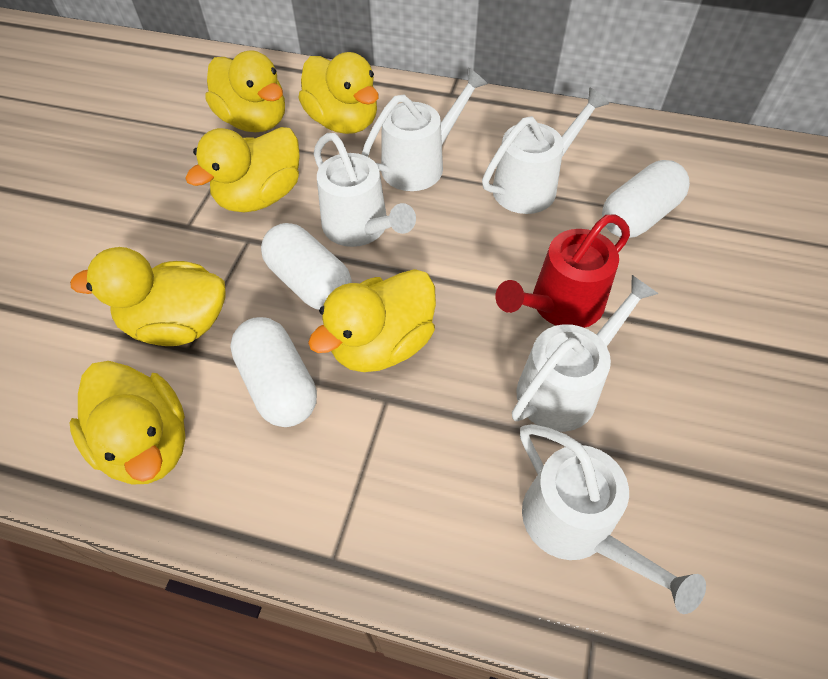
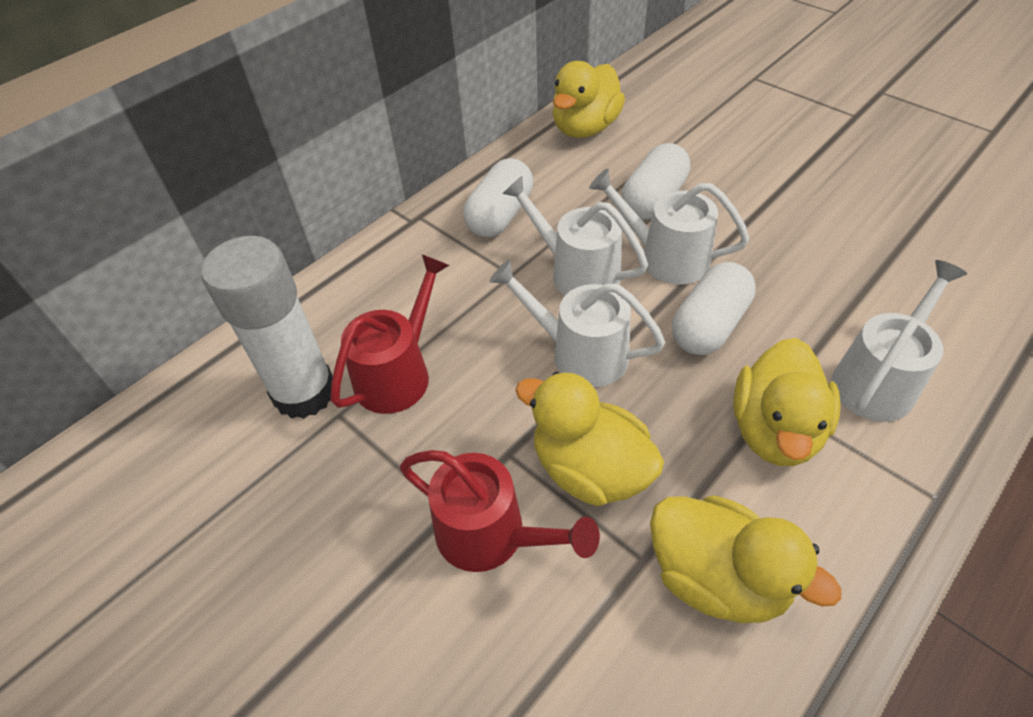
red watering can: [495,214,630,328] = 1 -> [330,254,449,414] [400,450,600,572] = 2
white glue stick: none = 0 -> [201,236,333,419] = 1
white watering can: [314,133,416,247] [362,68,488,191] [482,88,609,214] [512,275,659,432] [520,424,706,614] = 5 -> [489,260,666,387] [502,176,648,295] [589,168,749,284] [831,260,967,422] = 4
yellow duck: [70,247,226,346] [70,361,186,485] [185,127,300,212] [205,51,285,132] [298,52,379,134] [308,269,436,372] = 6 -> [515,372,664,506] [553,61,625,138] [650,495,841,623] [733,338,841,466] = 4

